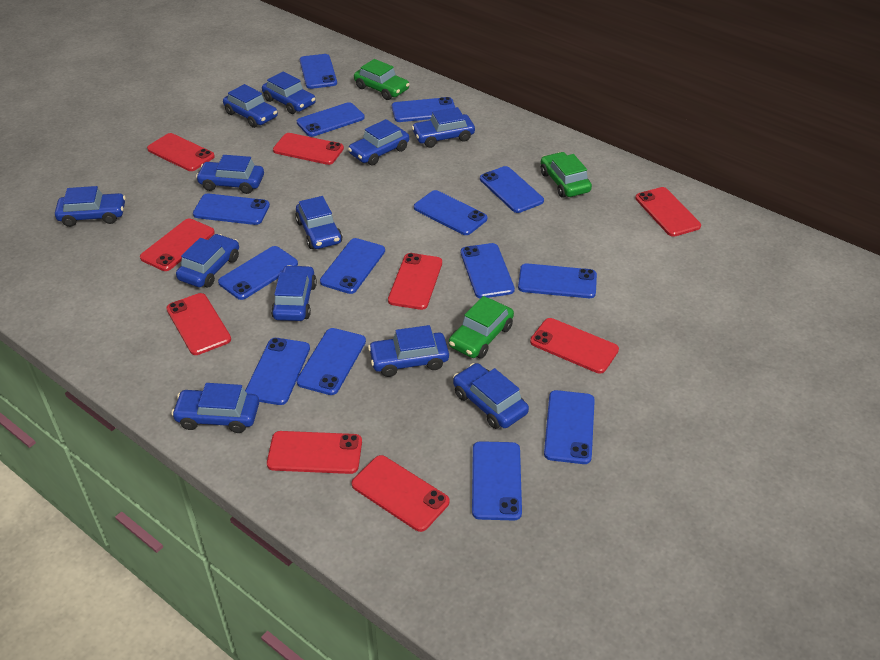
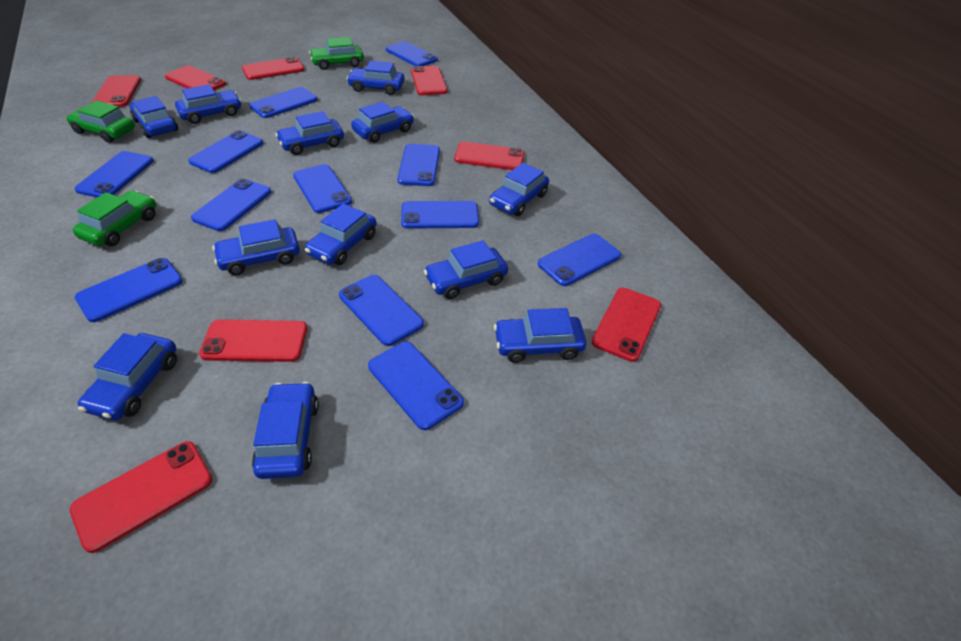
blue phone: [193,193,270,225] [218,246,298,300] [245,338,310,405] [296,328,366,395] [297,102,365,137] [300,54,337,89] [320,238,385,294] [392,97,455,122] [414,190,487,235] [461,243,515,299] [472,441,522,520] [480,166,544,213] [518,263,597,298] [544,390,595,464] = 14 -> [74,151,154,197] [75,258,183,322] [188,130,263,173] [191,178,271,231] [249,87,318,118] [293,164,352,213] [339,275,424,346] [368,341,464,430] [386,41,438,66] [397,144,440,186] [401,201,479,229] [538,234,621,286] = 12
red phone: [140,218,215,271] [147,133,215,171] [166,293,231,355] [267,431,362,474] [273,133,344,165] [352,455,449,532] [388,253,442,310] [530,318,619,374] [635,187,701,237] = 9 -> [69,441,212,553] [91,75,141,107] [165,66,226,90] [199,319,307,362] [242,57,305,80] [411,66,447,95] [454,142,525,170] [592,288,661,362] = 8

